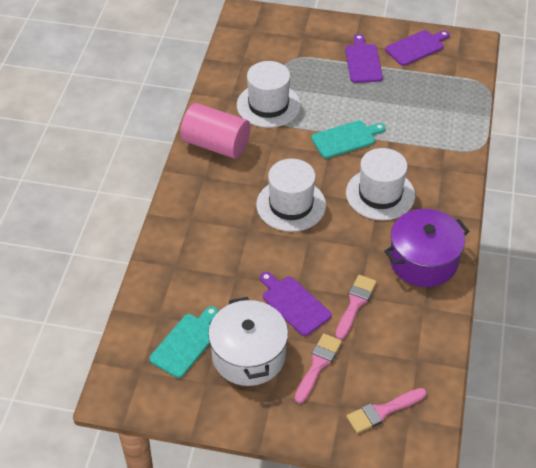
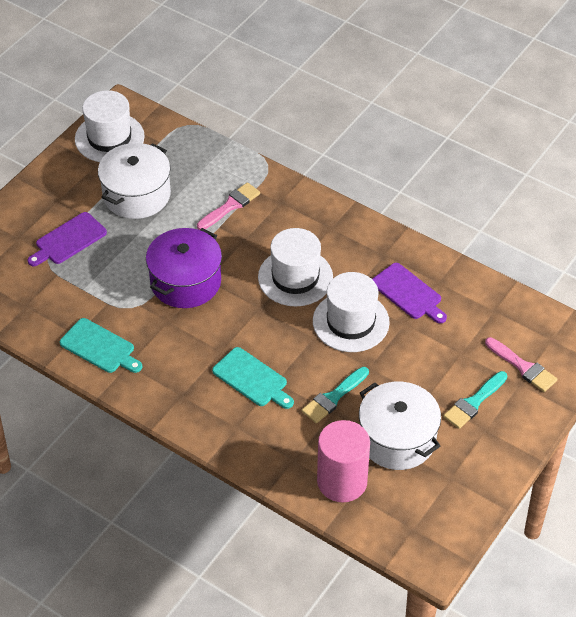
pink brush: [295,333,342,404] [335,275,377,340] [346,388,427,433] = 3 -> [197,182,260,230] [485,337,557,392] = 2
purple cutting board: [260,272,332,336] [345,34,383,83] [385,30,450,66] = 3 -> [28,212,107,266] [372,263,447,324] = 2
turquoise brush: none = 0 -> [301,367,369,423] [443,371,507,429] = 2
white pot: [208,297,288,386] = 1 -> [98,143,171,219] [359,381,441,470] = 2

